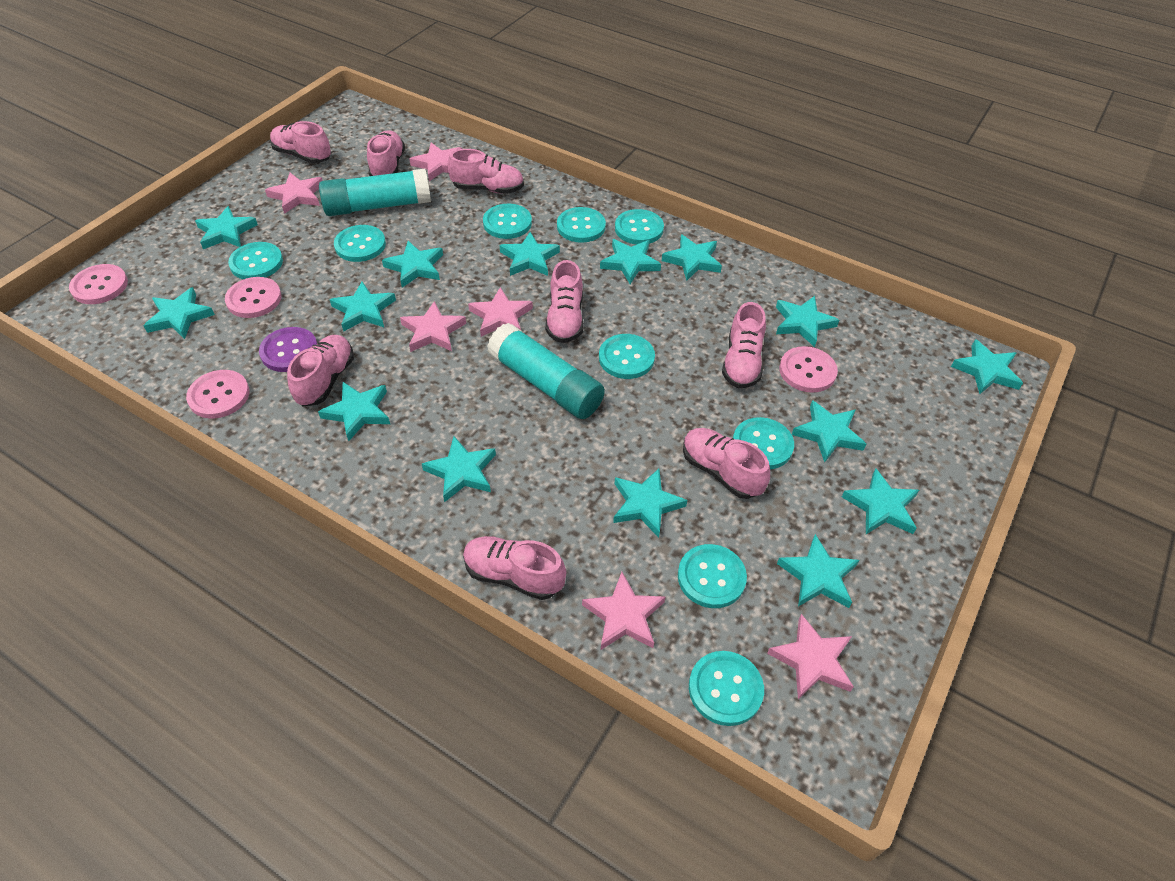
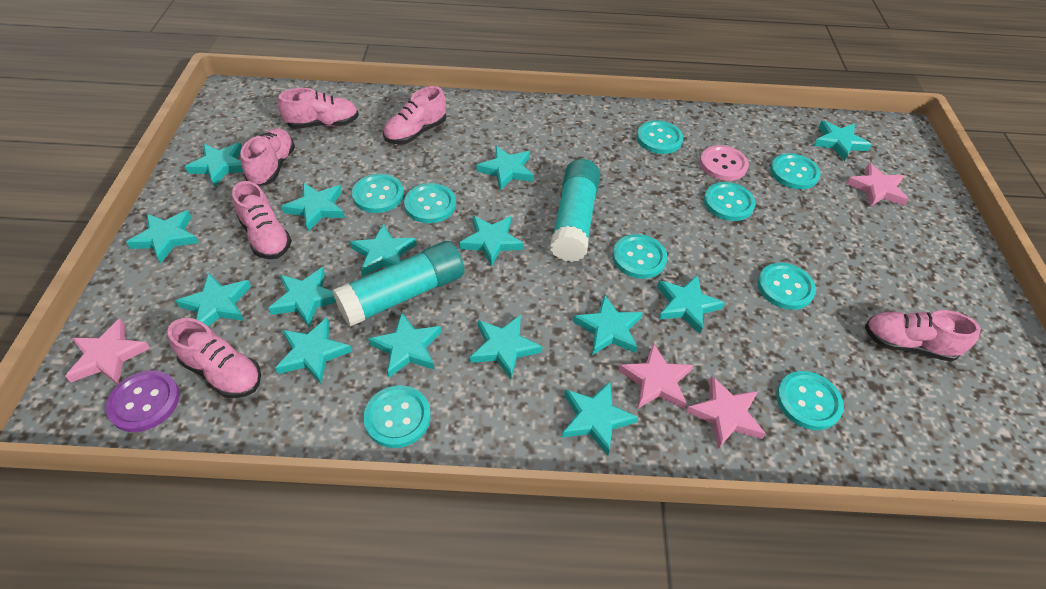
pink button: [69,264,128,304] [186,370,249,418] [225,277,282,318] [779,346,838,393] = 4 -> [700,145,749,181] = 1
pink shoe: [270,121,331,164] [287,335,354,406] [367,130,405,176] [448,149,524,194] [463,536,566,600] [545,260,584,343] [683,428,770,499] [722,302,766,388] = 8 -> [167,318,261,398] [232,181,292,259] [240,128,295,186] [278,88,359,129] [383,86,446,144] [865,310,981,362] = 6
pink star: [265,173,323,214] [400,301,466,352] [410,143,462,181] [468,287,533,337] [582,572,665,650] [767,614,854,699] = 6 -> [65,319,150,384] [618,343,693,409] [686,376,766,449] [846,163,909,207] = 4

